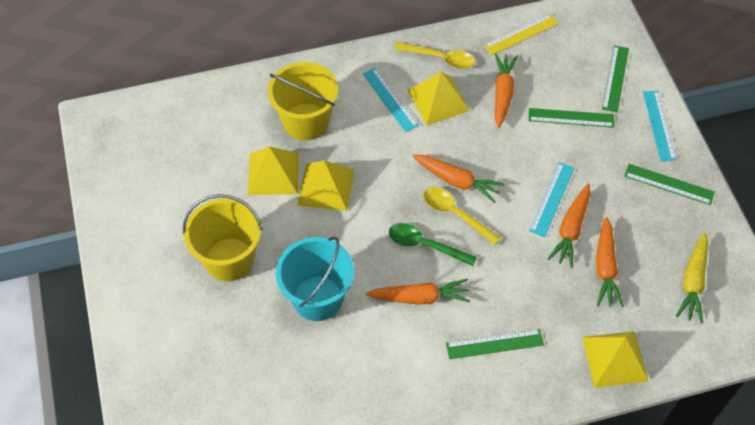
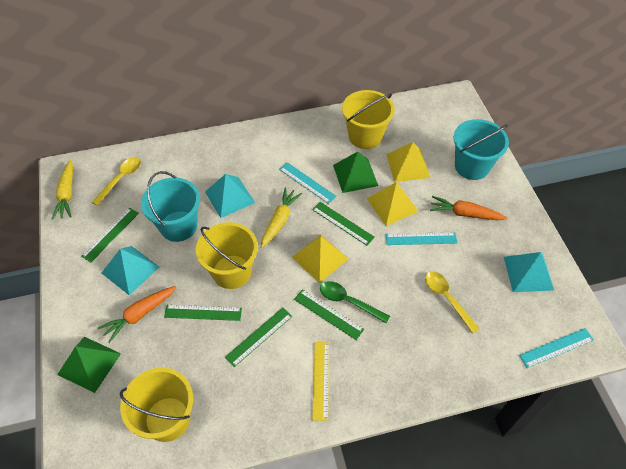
green pyramid: none = 0 -> [57,337,121,393] [333,152,378,193] = 2
green ruler: [446,329,544,359] [529,108,614,128] [602,45,629,112] [624,164,715,205] = 4 -> [81,208,139,262] [164,305,242,321] [225,308,292,367] [294,289,364,340] [312,202,375,245] = 5
orange carrot: [366,279,470,304] [413,154,505,203] [495,53,518,128] [548,184,590,268] [596,217,624,307] = 5 -> [98,286,176,343] [430,196,507,220] = 2
turquoise bucket: [276,237,354,321] = 1 -> [141,171,200,242] [454,119,509,180] = 2
turquoise pyramid: none = 0 -> [102,246,159,295] [205,174,255,218] [504,252,554,292] = 3
yellow bucket: [183,194,262,281] [268,62,338,140] = 2 -> [120,367,193,442] [196,222,258,289] [342,90,395,149] = 3
yellow carrot: [676,233,708,324] = 1 -> [52,160,73,219] [261,188,302,248] = 2
yellow pyramid: [248,147,299,195] [298,161,354,211] [408,72,470,125] [582,331,648,388] = 4 -> [292,235,348,283] [366,182,419,226] [386,142,430,182] = 3

